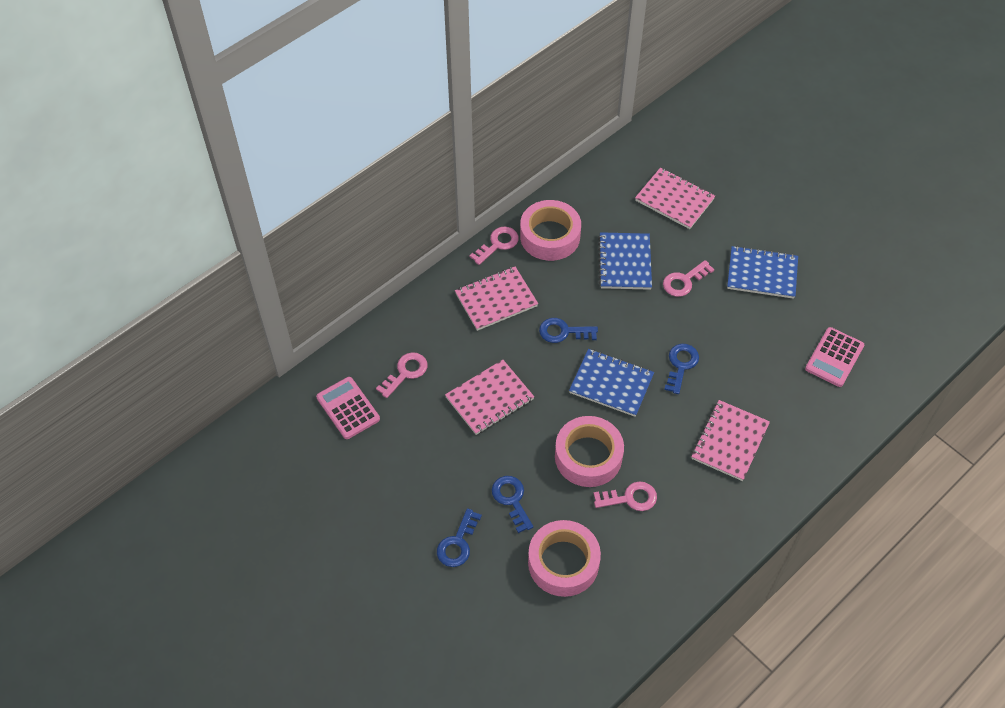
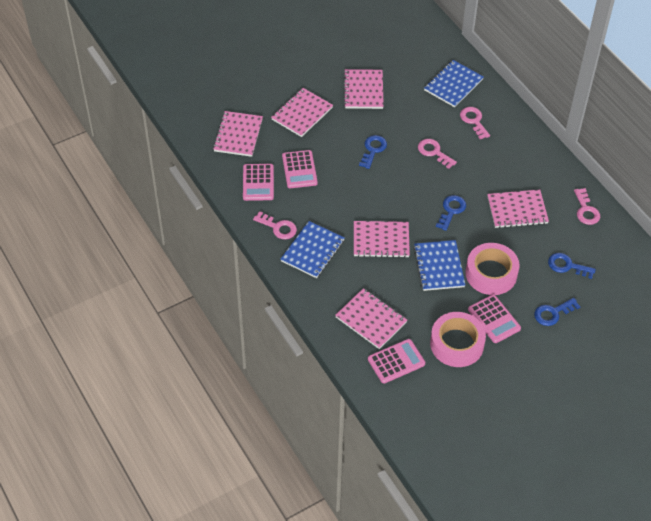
pink calculator: [316,377,380,439] [805,327,864,387] = 2 -> [243,164,274,201] [282,150,318,188] [368,339,425,383] [468,295,521,343] = 4
pink notebook: [445,360,534,435] [455,267,538,331] [635,167,715,229] [691,400,770,481] = 4 -> [213,111,263,157] [271,88,333,137] [335,288,407,349] [343,69,384,109] [354,221,410,258] [487,190,549,228] = 6
pink tape: [520,200,581,261] [528,520,601,597] [555,416,624,487] = 3 -> [430,312,486,367] [465,243,519,295] = 2

